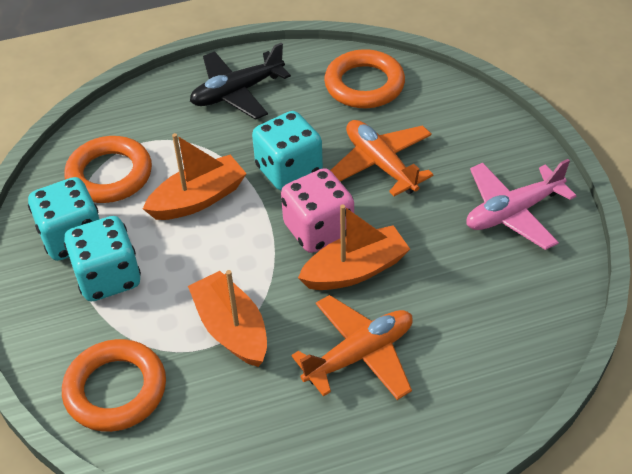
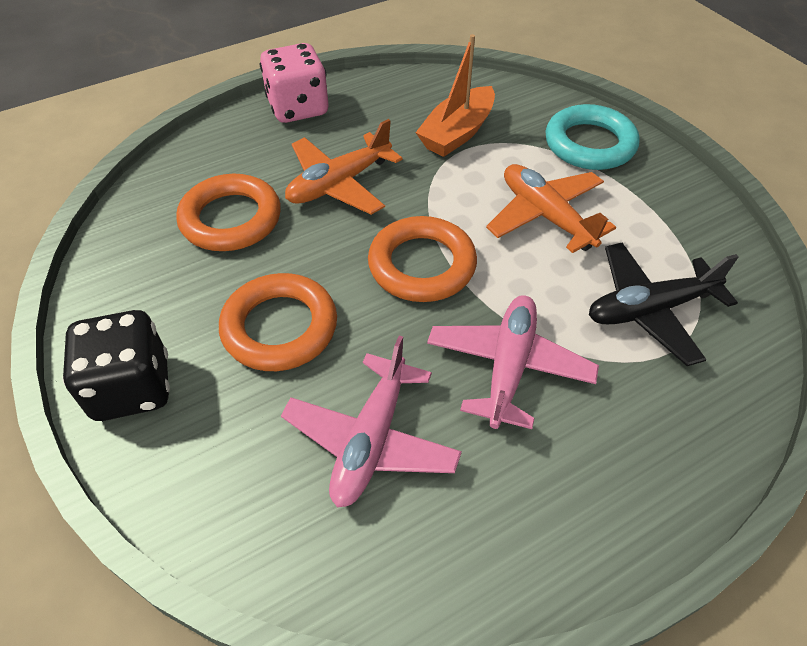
black dice: none = 0 -> [63,310,170,421] = 1
orange boat: [143,133,247,220] [188,270,267,367] [298,205,410,290] = 3 -> [415,34,495,157] = 1
pink plane: [466,159,577,250] = 1 -> [281,335,462,508] [427,295,599,429] = 2
turquoise dice: [28,177,99,261] [64,216,141,301] [252,111,323,191] = 3 -> none = 0
turquoise ring: none = 0 -> [545,104,640,170] = 1

